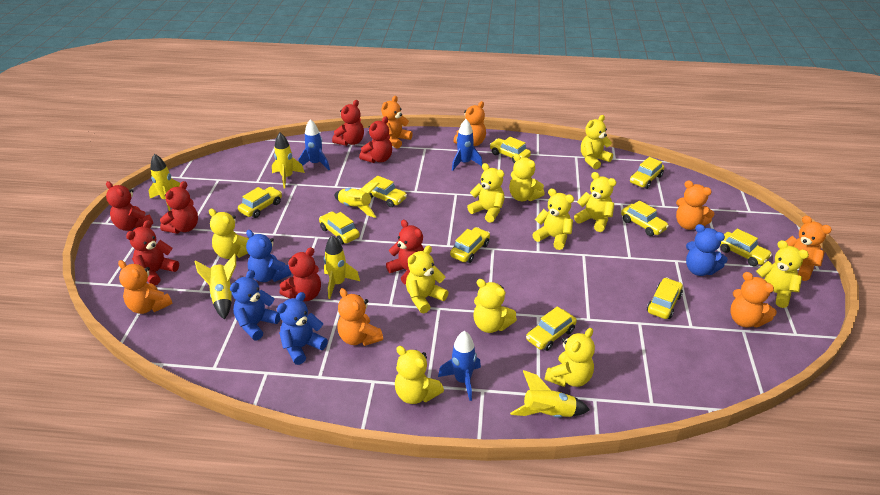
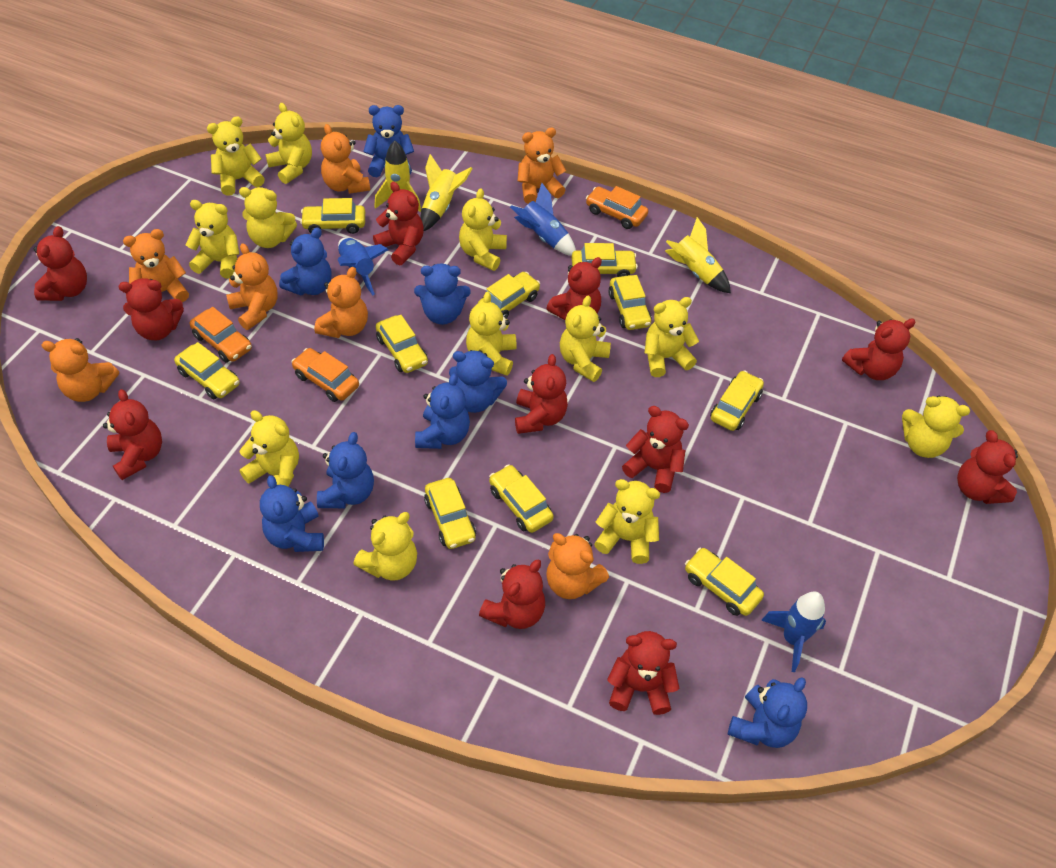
blue teddy bear: [230,270,280,340] [246,230,291,282] [277,292,328,365] [686,224,728,276] = 4 -> [260,475,324,552] [279,227,332,295] [317,432,374,508] [363,105,414,177] [414,264,471,325] [415,373,470,449] [449,350,507,413] [728,677,807,748] = 8
orange car: none = 0 -> [190,307,252,363] [291,348,359,402] [586,186,648,229] = 3
red teddy bear: [106,181,153,231] [126,220,179,285] [160,181,198,234] [280,247,321,301] [332,100,364,146] [359,117,392,163] [386,220,424,285] = 7 -> [34,226,87,301] [103,389,162,480] [119,278,184,340] [373,182,424,265] [479,559,545,629] [515,354,568,434] [546,257,602,320] [607,631,680,715] [622,406,689,493] [842,318,916,380] [957,430,1018,504] = 11
yellow rocket: [148,154,180,211] [194,254,236,320] [272,133,305,189] [324,235,360,299] [334,182,380,218] [510,370,590,418] = 6 -> [374,140,421,212] [420,154,473,231] [665,217,731,293] = 3
yellow teddy bear: [209,208,248,259] [395,346,444,404] [406,245,449,313] [467,163,504,223] [474,279,517,333] [509,154,545,201] [532,188,574,250] [545,328,595,387] [574,172,616,232] [581,115,613,170] [756,240,809,308] = 11 -> [186,200,239,279] [207,116,265,196] [239,187,297,248] [239,410,299,487] [265,103,312,184] [354,512,417,581] [459,188,507,271] [466,292,517,376] [560,296,611,382] [594,479,660,564] [645,297,699,377] [902,396,970,458] = 12

